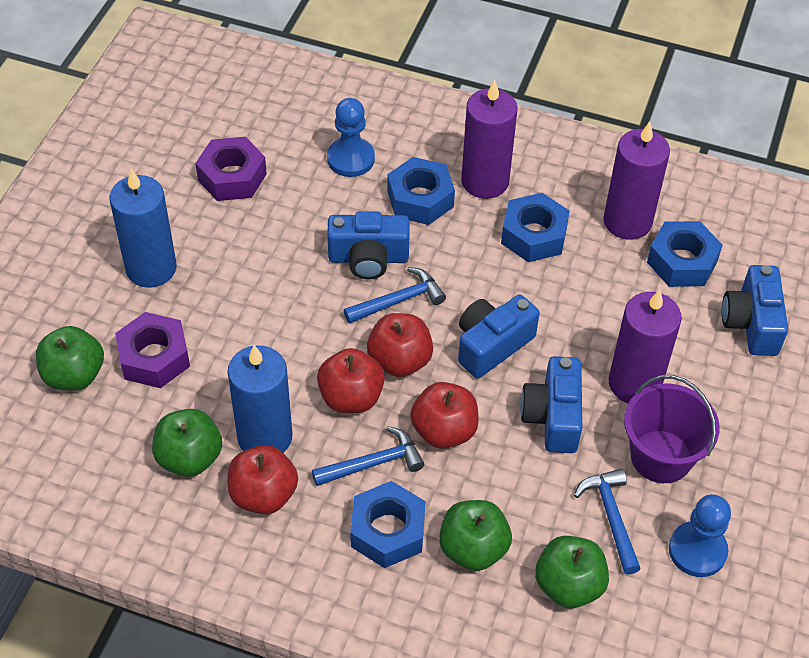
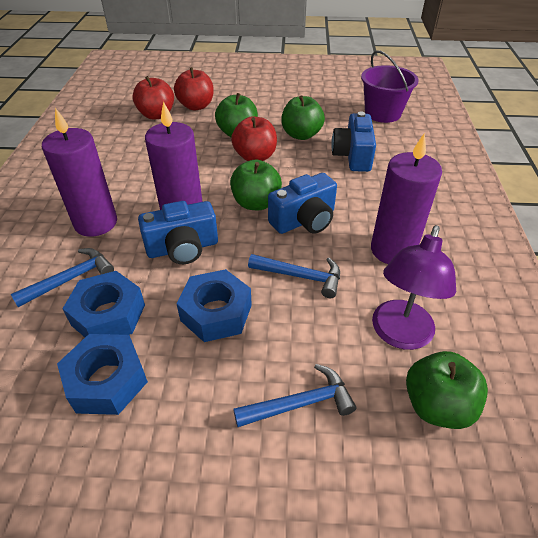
blue camera: [327,211,409,280] [458,295,540,379] [520,356,582,453] [722,265,788,356] = 4 -> [138,201,218,264] [268,173,337,234] [331,111,376,172] = 3
blue candle: [110,169,177,288] [228,345,293,453] = 2 -> none = 0
blue nut: [350,481,425,568] [387,157,455,225] [501,193,570,262] [647,221,723,287] = 4 -> [57,334,148,415] [62,271,145,337] [177,269,252,342] = 3
blue pawn: [327,98,375,177] [669,494,731,577] = 2 -> none = 0
purple lamp: none = 0 -> [372,225,456,350] = 1
purple nut: [115,312,190,388] [195,137,267,201] = 2 -> none = 0
red apple: [228,445,298,514] [317,348,385,413] [367,313,433,377] [410,382,479,449] = 4 -> [132,76,174,120] [174,67,214,110] [231,116,277,161] = 3

